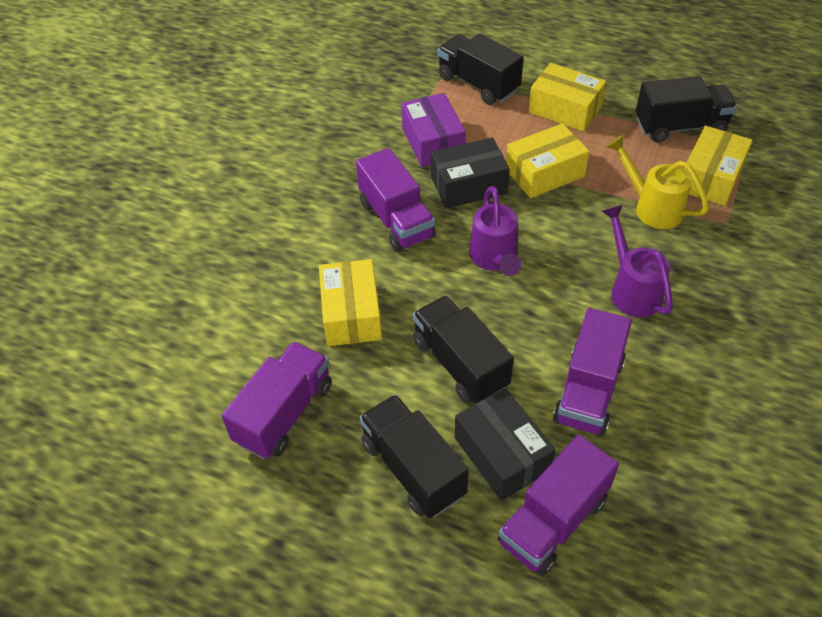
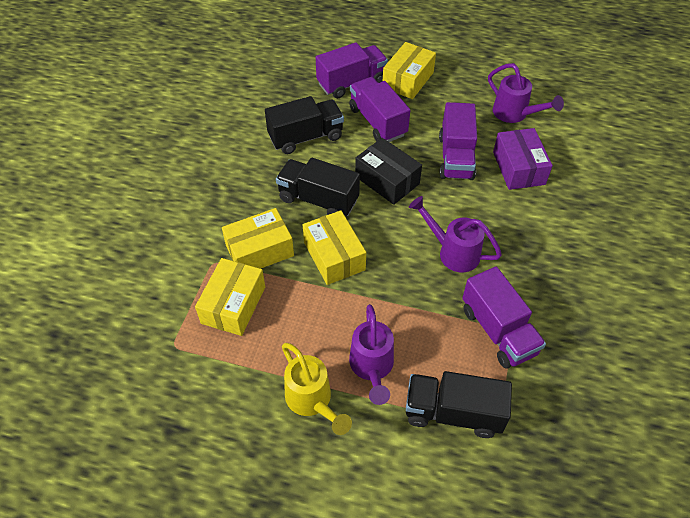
black box: [431,138,510,209] [455,388,556,501] = 2 -> [355,138,422,205] = 1
black truck: [359,394,469,518] [413,296,514,404] [438,33,524,105] [636,76,737,142] = 4 -> [265,96,344,154] [276,158,360,216] [406,371,512,438] = 3
purple watering can: [469,186,522,276] [602,205,673,317] = 2 -> [349,304,394,405] [409,196,502,272] [488,63,564,123] = 3

